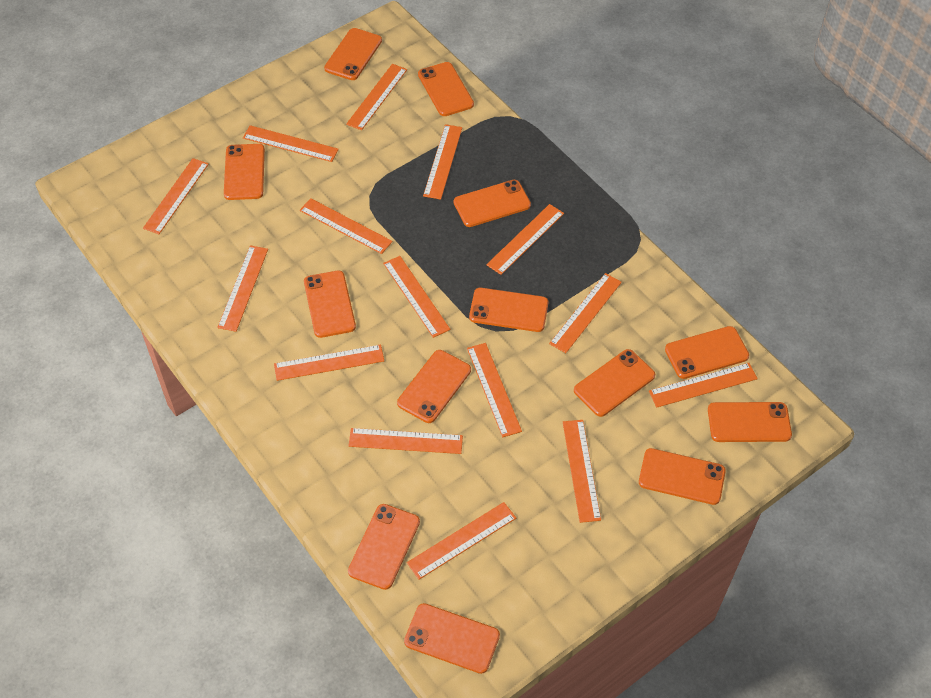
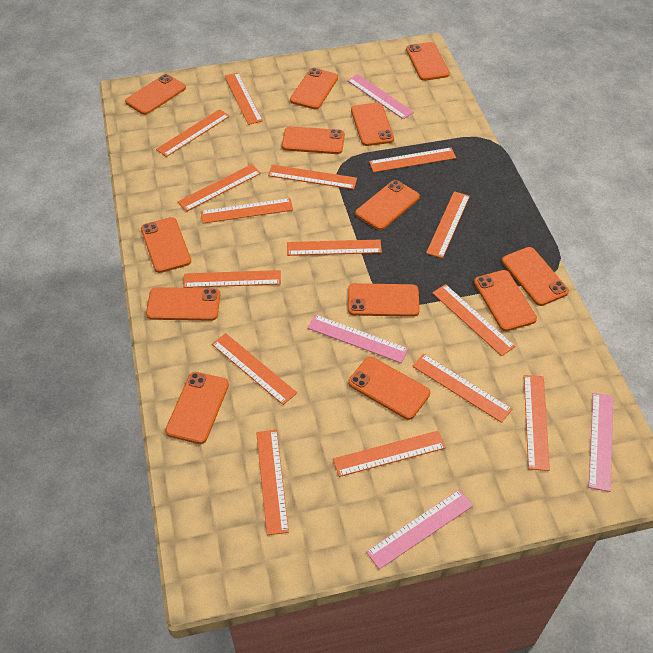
pink ruler: none = 0 -> [307,314,408,363] [347,74,414,119] [366,490,473,570] [589,393,613,492] = 4

